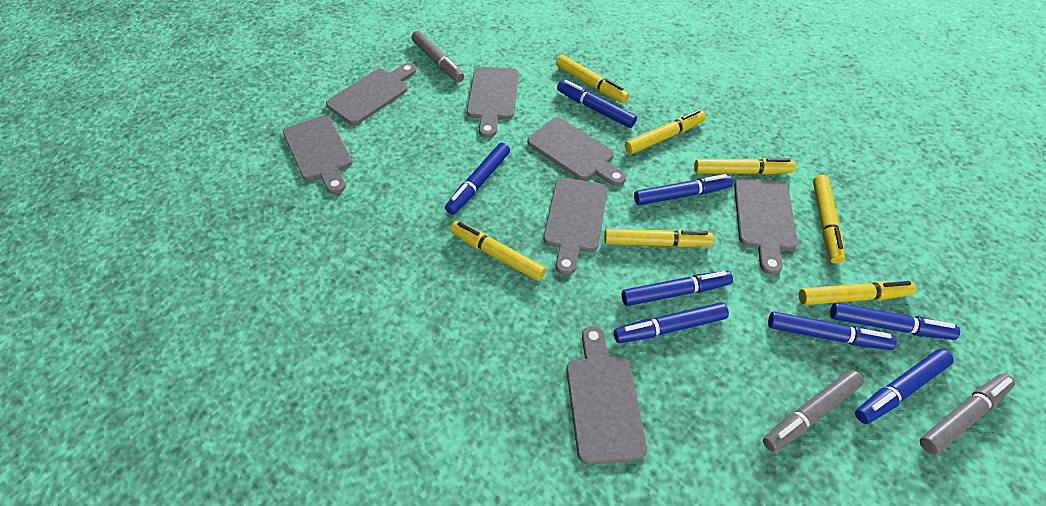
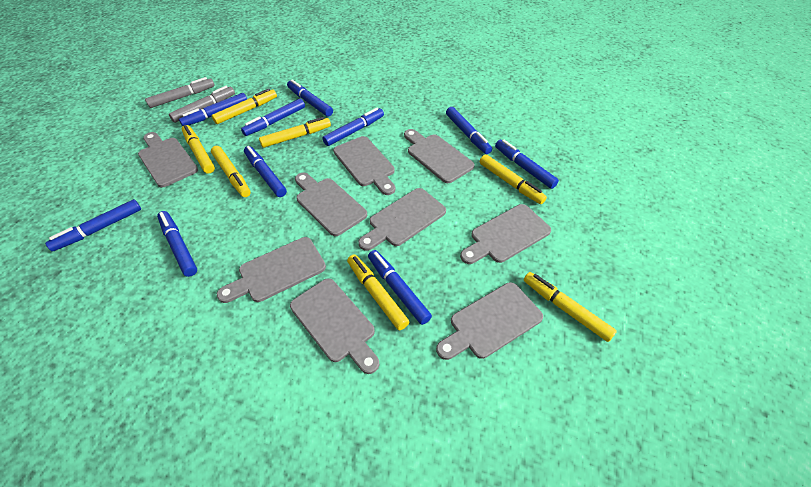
blue marker: [445,143,510,215] [557,80,637,128] [614,302,729,343] [622,271,733,306] [634,174,733,205] [768,311,897,350] [830,303,960,340] [855,349,953,424] = 8 -> [45,199,141,252] [157,211,197,277] [179,93,247,126] [241,99,305,136] [244,146,287,197] [287,80,333,117] [322,108,384,146] [368,250,432,325] [446,107,492,154] [495,139,559,189] = 10
grey cutting board: [283,115,352,194] [326,63,416,125] [467,67,519,138] [528,117,626,186] [543,178,608,275] [566,326,647,465] [734,178,797,275] = 7 -> [138,132,198,187] [217,237,326,303] [290,278,379,374] [295,173,367,236] [333,136,395,195] [358,188,446,251] [404,129,475,183] [436,282,543,360] [460,204,551,264] = 9
grey marker: [412,31,464,82] [763,370,864,452] [920,373,1015,455] = 3 -> [145,77,215,108] [169,86,235,123] = 2

